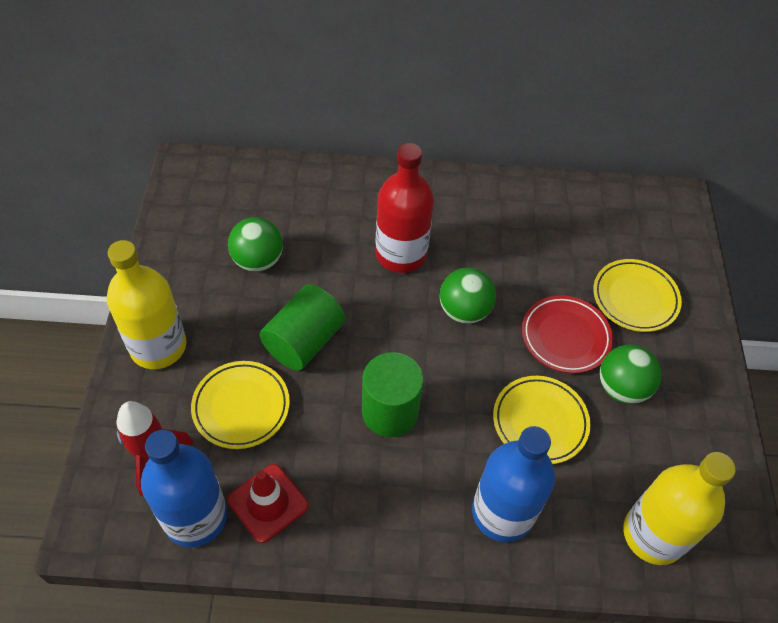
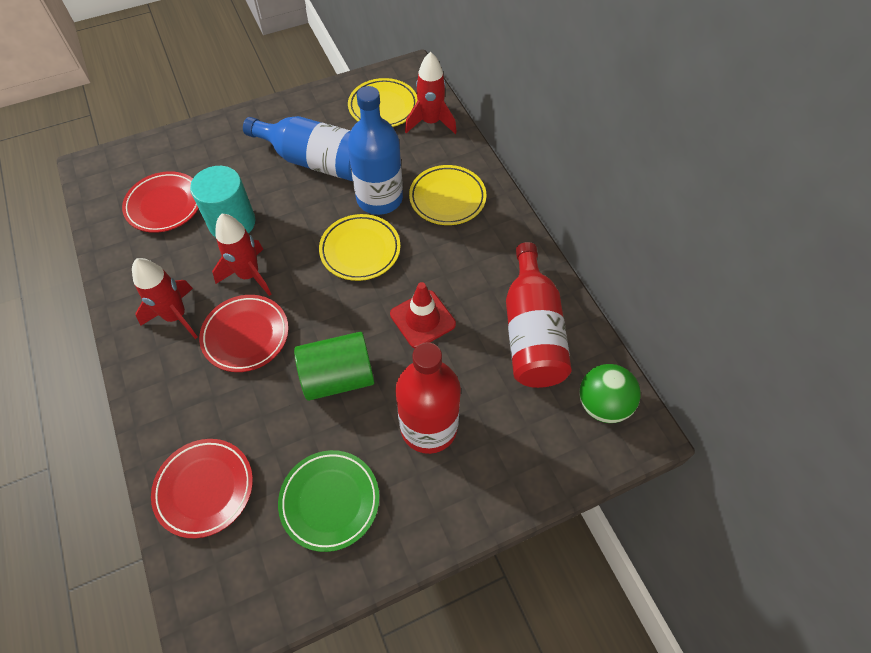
green ball: [228,217,283,272] [440,268,496,324] [600,345,661,404] = 3 -> [579,364,641,423] = 1
green cylinder: [260,284,345,371] [362,352,424,437] = 2 -> [294,332,374,401] = 1
green plate: none = 0 -> [278,450,379,552] = 1
red bottle: [375,143,434,273] = 1 -> [395,342,461,454] [506,242,572,388] = 2
red plate: [522,295,613,373] = 1 -> [122,171,199,233] [151,439,253,538] [199,295,289,372] = 3
red rocket: [116,401,194,496] = 1 -> [132,258,198,339] [212,214,271,296] [405,51,457,134] = 3
turquoise cylinder: none = 0 -> [190,166,255,237] = 1
yellow bottle: [107,240,187,369] [623,452,736,565] = 2 -> none = 0

